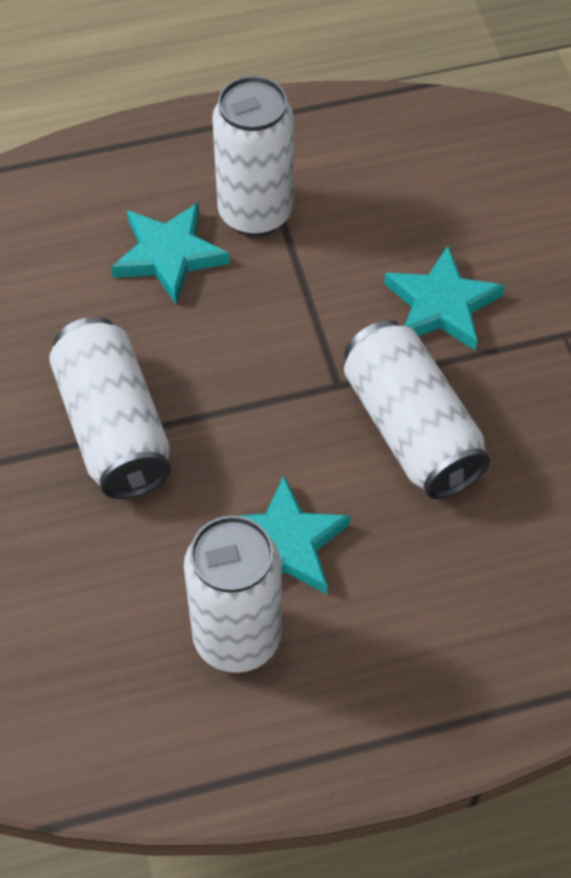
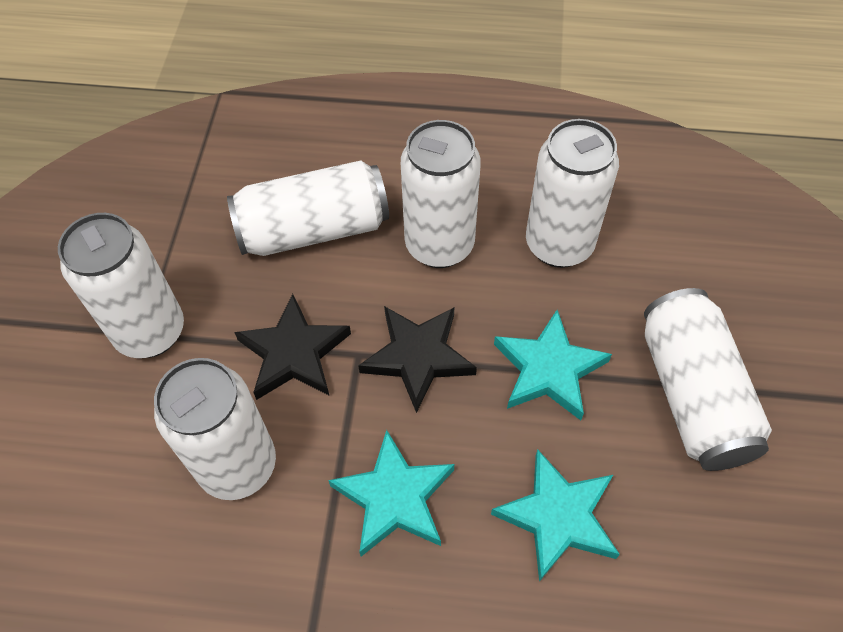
black star: none = 0 -> [234,294,351,400] [358,306,477,413] = 2
white can: [49,317,171,499] [184,515,282,673] [212,76,294,237] [344,320,490,499] = 4 -> [58,213,184,358] [154,358,276,500] [227,160,389,256] [401,120,481,268] [526,119,619,268] [644,288,772,471] = 6

